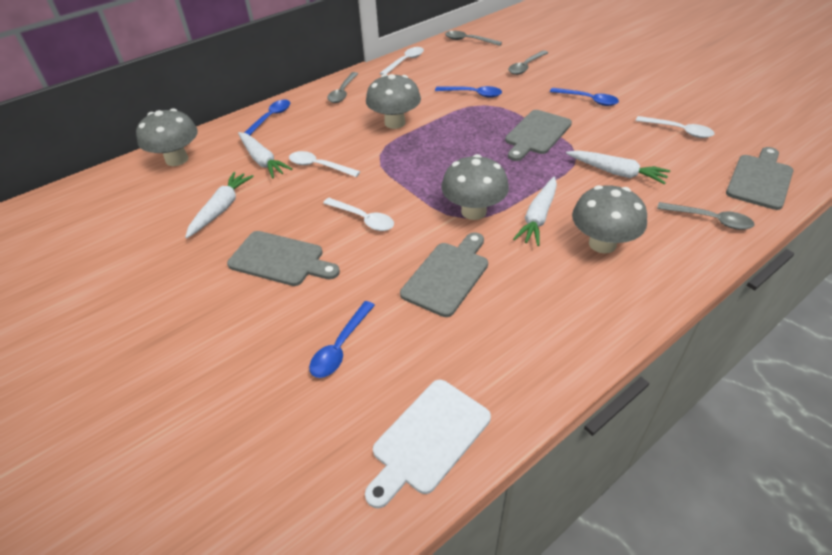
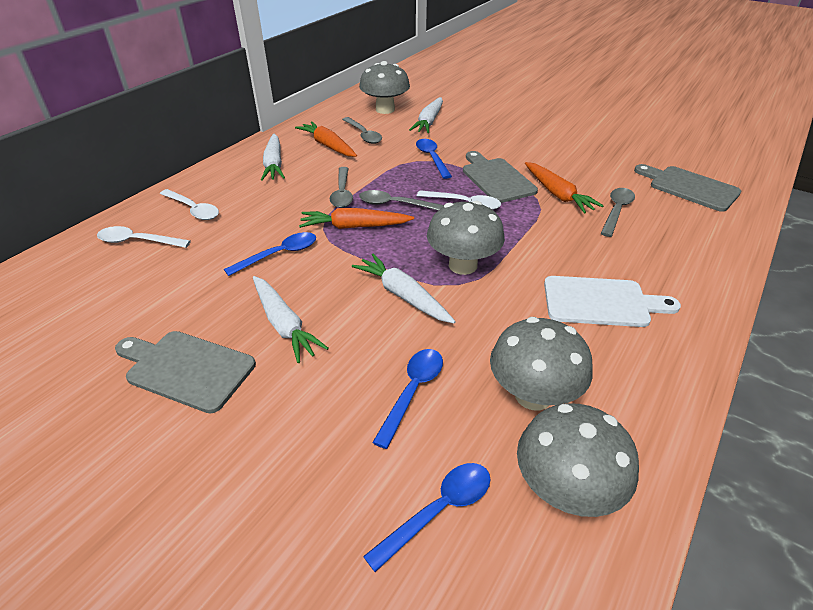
grey cutting board: [227,231,340,286] [400,232,488,317] [505,110,572,161] [726,147,793,210] = 4 -> [115,331,256,413] [463,151,538,203] [634,164,741,212] = 3
orange carrot: none = 0 -> [295,121,357,157] [299,208,414,229] [525,162,604,214] = 3
white spoon: [289,151,360,177] [323,198,394,231] [380,47,424,75] [636,116,714,138] = 4 -> [97,226,191,248] [160,189,219,220] [417,190,501,210] = 3

